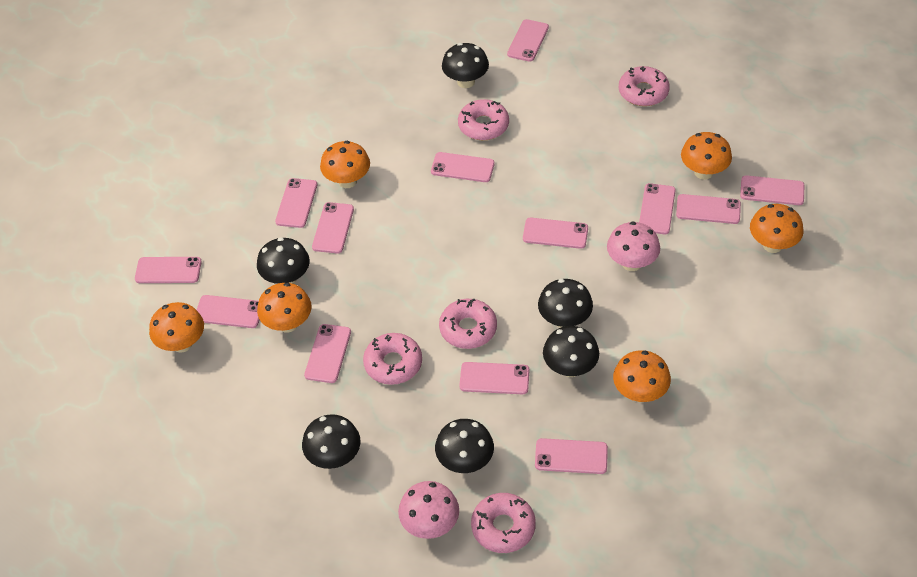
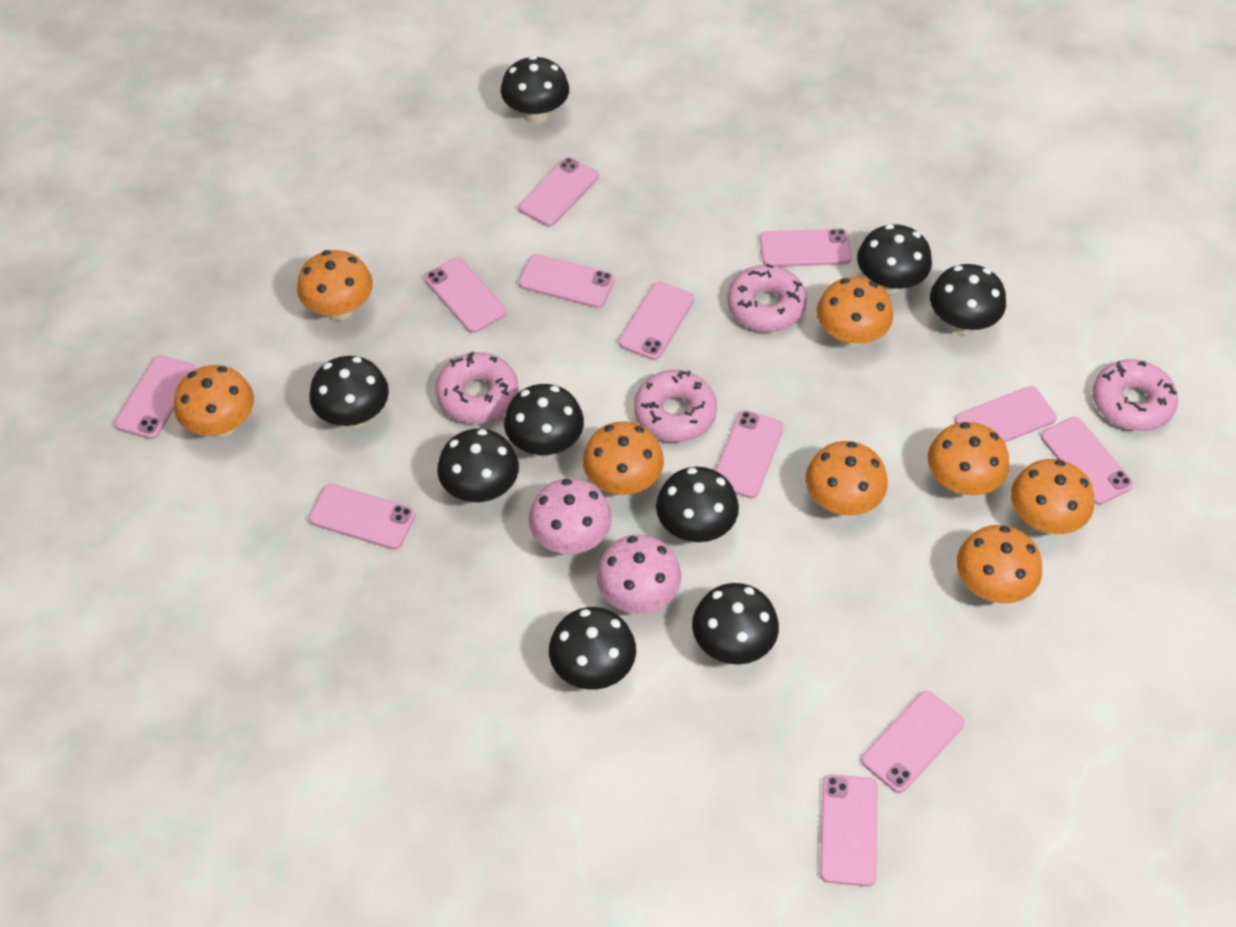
black mushroom: [257,237,310,284] [302,414,361,469] [435,419,494,473] [442,43,489,88] [538,279,593,328] [543,326,599,377] = 6 -> [309,356,389,428] [437,429,519,502] [501,56,569,124] [504,384,584,457] [549,607,636,690] [656,467,739,542] [692,583,779,665] [857,224,932,294] [930,264,1006,335] = 9
orange mushroom: [149,302,204,353] [257,283,312,333] [320,141,370,188] [613,350,671,402] [681,132,732,180] [750,204,804,253] = 6 -> [174,365,254,438] [297,250,373,320] [583,421,664,495] [806,441,888,515] [817,277,893,348] [928,422,1009,496] [957,525,1042,603] [1011,459,1094,534] = 8
pink donut: [363,333,422,385] [439,299,497,349] [458,99,509,140] [471,493,536,553] [619,66,670,106] = 5 -> [436,351,518,424] [634,370,717,442] [727,264,807,332] [1093,360,1178,431] = 4
pink phone: [135,257,202,283] [197,295,259,328] [275,178,317,228] [304,324,351,383] [312,202,354,253] [431,152,495,182] [459,362,530,394] [507,19,549,62] [523,218,588,249] [535,438,608,474] [639,183,676,234] [676,194,741,224] [740,175,804,205] = 13 -> [114,355,196,439] [309,484,415,549] [424,258,506,333] [518,157,599,226] [518,254,614,308] [618,281,694,360] [715,410,784,498] [760,229,852,267] [820,774,878,886] [861,691,965,793] [954,386,1056,442] [1041,417,1133,505] = 12

